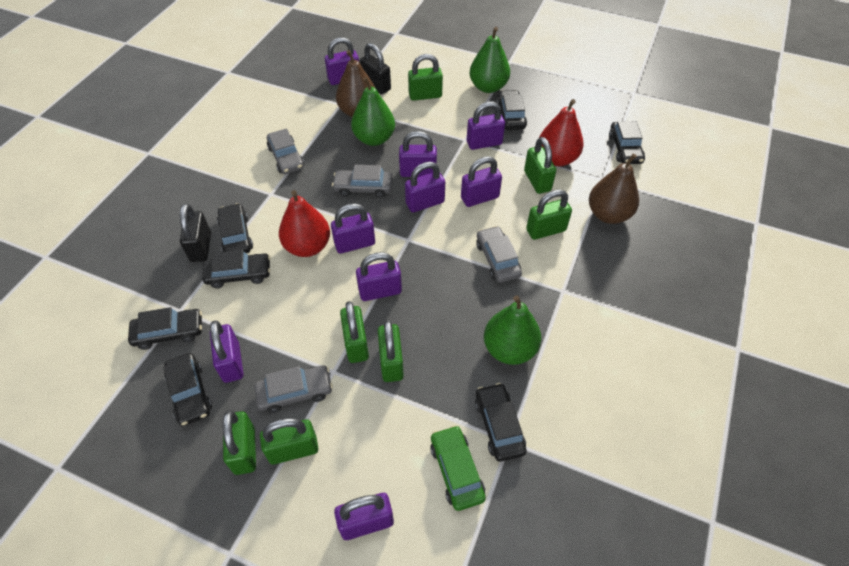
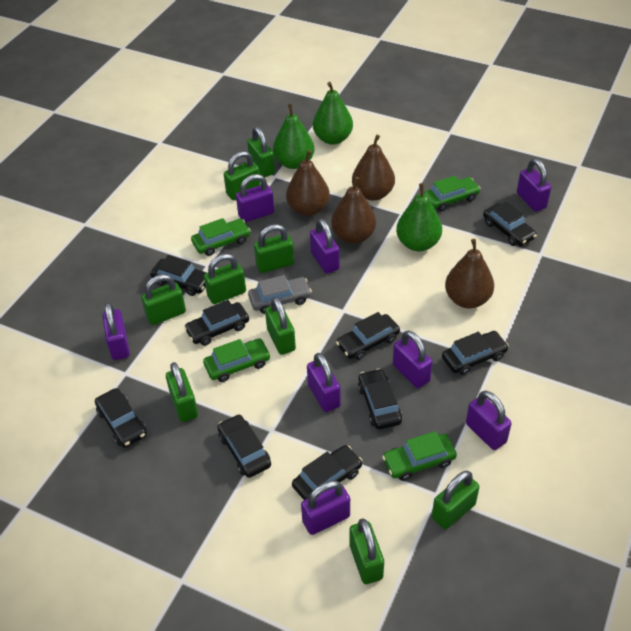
black car: [128,307,202,350] [163,353,212,426] [202,250,270,288] [217,203,253,253] [475,383,527,462] [497,90,527,130] [609,121,645,164] = 7 -> [95,388,147,447] [150,255,206,296] [184,300,249,346] [217,414,271,478] [292,445,363,500] [336,312,400,360] [358,368,402,429] [442,331,509,375] [483,201,537,246] = 9
black padlock: [180,203,211,262] [359,43,391,95] = 2 -> none = 0
brown pear: [336,50,375,117] [589,154,639,224] = 2 -> [286,150,330,216] [331,177,376,244] [352,135,395,201] [445,239,494,308] = 4
green car: [430,425,486,511] = 1 -> [191,218,251,256] [203,338,271,382] [382,431,457,481] [424,176,481,211] = 4
green padlock: [223,410,256,475] [260,418,318,464] [340,301,369,363] [378,320,404,382] [408,54,443,101] [524,137,556,194] [526,189,572,240] = 7 -> [141,274,186,325] [166,362,198,422] [204,254,246,304] [224,151,261,200] [247,127,275,177] [254,224,294,273] [265,297,296,355] [350,518,384,584] [432,471,479,529] = 9
grey car: [254,365,333,413] [267,128,304,174] [332,165,393,198] [476,226,522,283] = 4 -> [248,275,312,314] = 1
purple padlock: [210,321,243,383] [325,37,359,85] [331,203,375,254] [334,493,394,540] [356,252,402,301] [399,131,437,177] [405,162,445,212] [461,156,502,207] [467,102,505,150] = 9 -> [103,302,130,360] [236,174,274,222] [301,480,350,535] [307,353,341,412] [310,219,340,274] [393,330,432,388] [466,391,512,450] [517,158,551,212] = 8
red pear: [279,190,330,257] [539,99,584,166] = 2 -> none = 0

